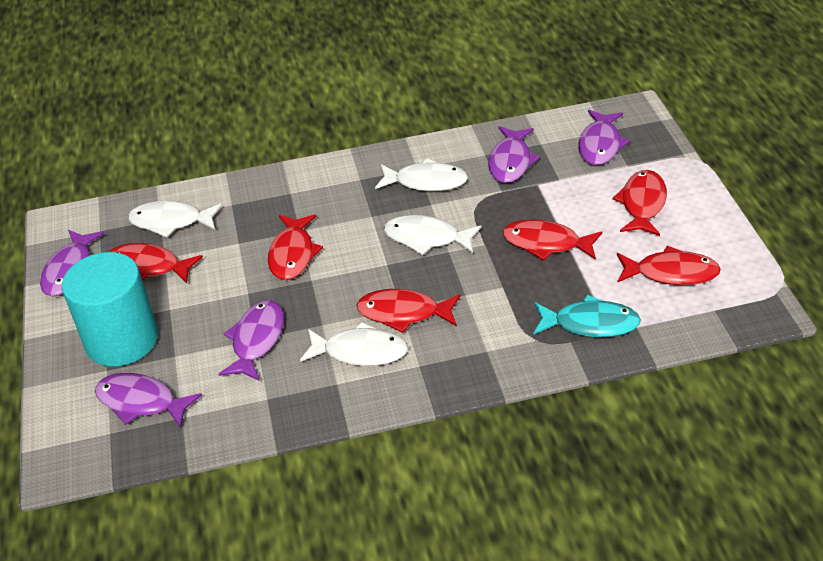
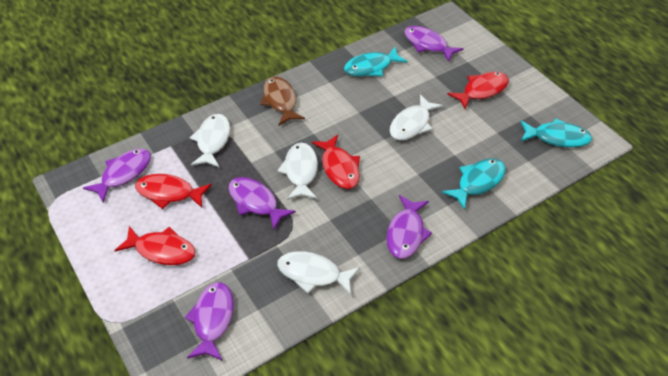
brown fish: none = 0 -> [261,77,305,125] = 1
red fish: [109,243,203,283] [268,214,323,280] [357,289,460,333] [503,219,602,261] [612,170,667,236] [617,246,721,285] = 6 -> [114,226,196,265] [135,174,212,209] [312,134,360,189] [447,72,509,109] = 4
turquoise cylinder: [62,252,158,366] = 1 -> none = 0
turquoise fish: [534,295,641,337] = 1 -> [344,46,408,76] [442,158,506,210] [520,118,592,147] = 3

